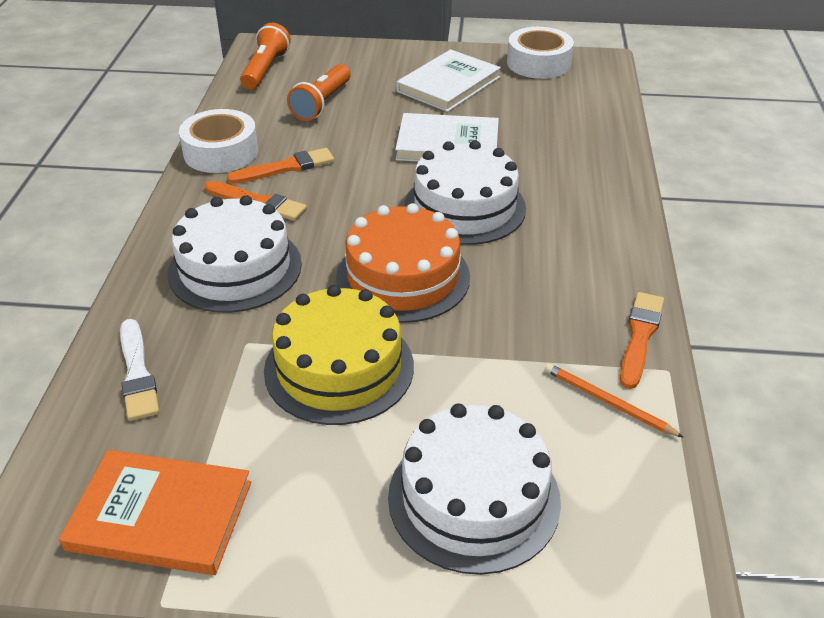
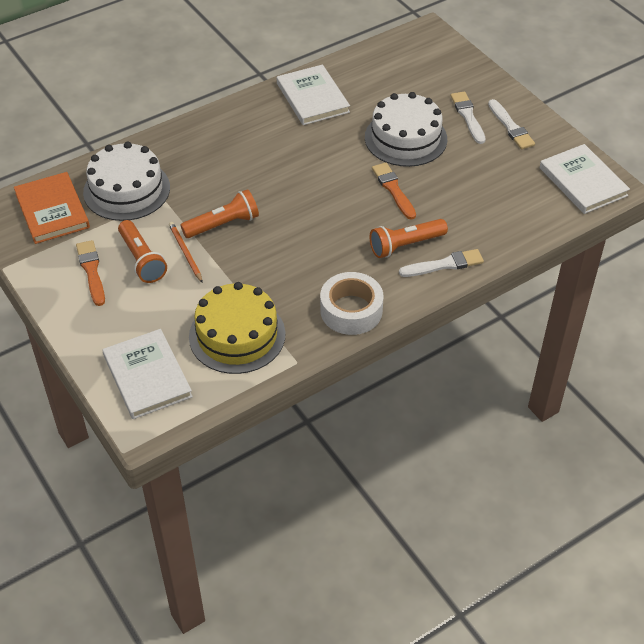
orange brush: [204,181,307,221] [227,148,334,184] [620,292,664,389] = 3 -> [76,240,105,306] [372,162,416,220] = 2
orange cake: [336,203,470,323] = 1 -> none = 0
orange flashlight: [240,23,291,90] [287,64,351,121] = 2 -> [118,220,167,283] [181,189,259,238] [370,219,448,258] = 3
white book: [395,113,499,162] [396,49,501,112] = 2 -> [102,329,193,419] [277,65,350,125] [540,144,630,214] = 3
white brush: [120,319,159,421] = 1 -> [399,249,484,277] [450,92,486,144] [488,99,535,149] = 3
white cake: [168,195,302,313] [388,403,561,575] [404,140,526,245] = 3 -> [83,142,170,221] [365,92,447,167] = 2
white tape: [179,109,258,173] [507,27,574,79] = 2 -> [320,272,384,335] = 1

